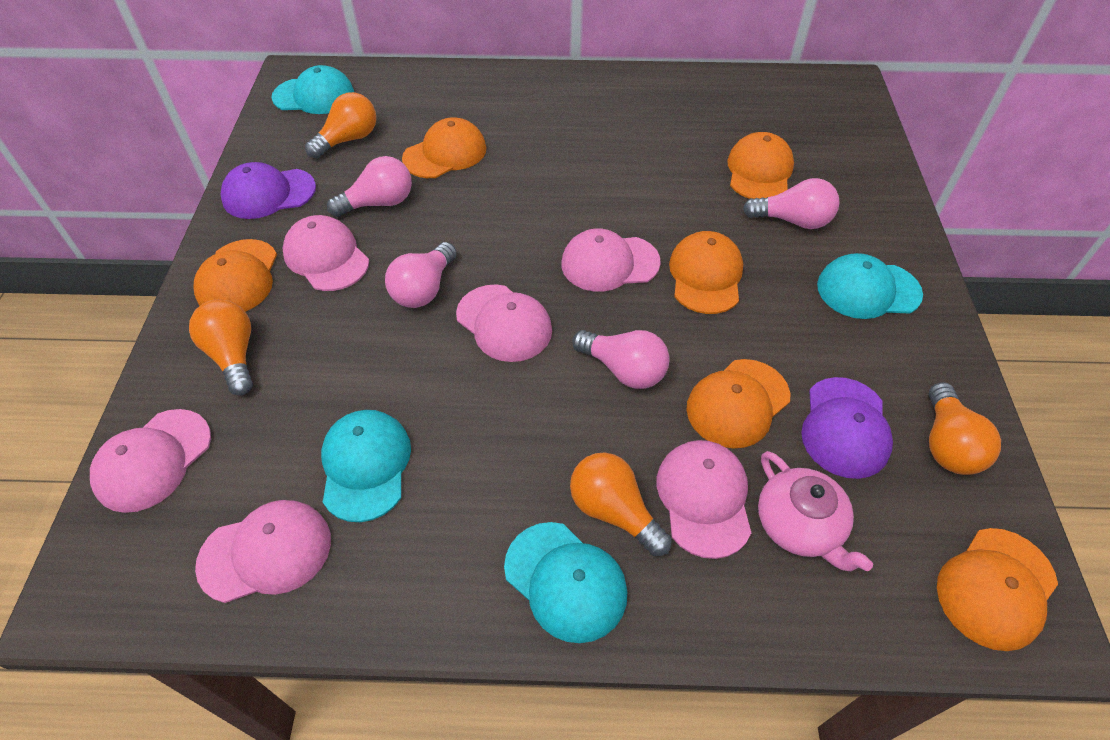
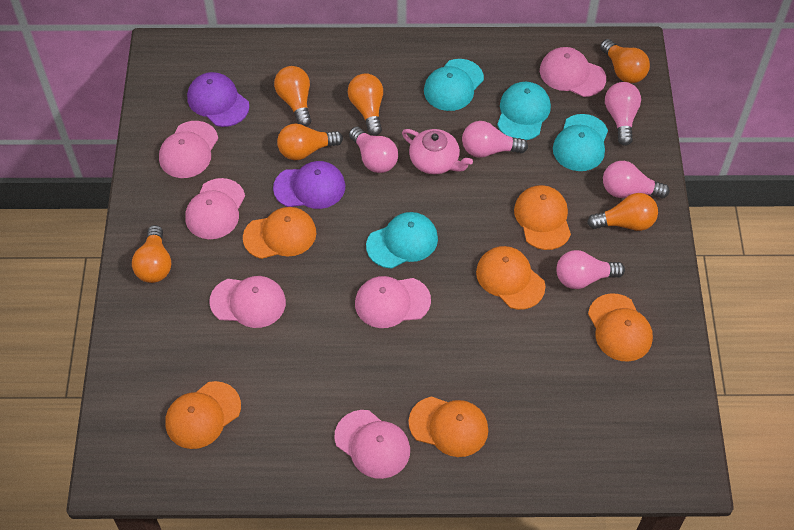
orange light bulb: [189,299,253,396] [305,92,376,158] [570,453,672,556] [929,382,1001,475] = 4 -> [132,225,171,283] [274,66,311,127] [277,123,343,160] [348,73,383,136] [587,193,658,231] [600,39,650,83] = 6
pink light bulb: [327,156,412,217] [385,242,457,308] [572,330,670,389] [743,178,840,229] = 4 -> [349,127,398,173] [462,121,528,158] [556,250,625,289] [603,161,670,198] [605,82,641,146] = 5

